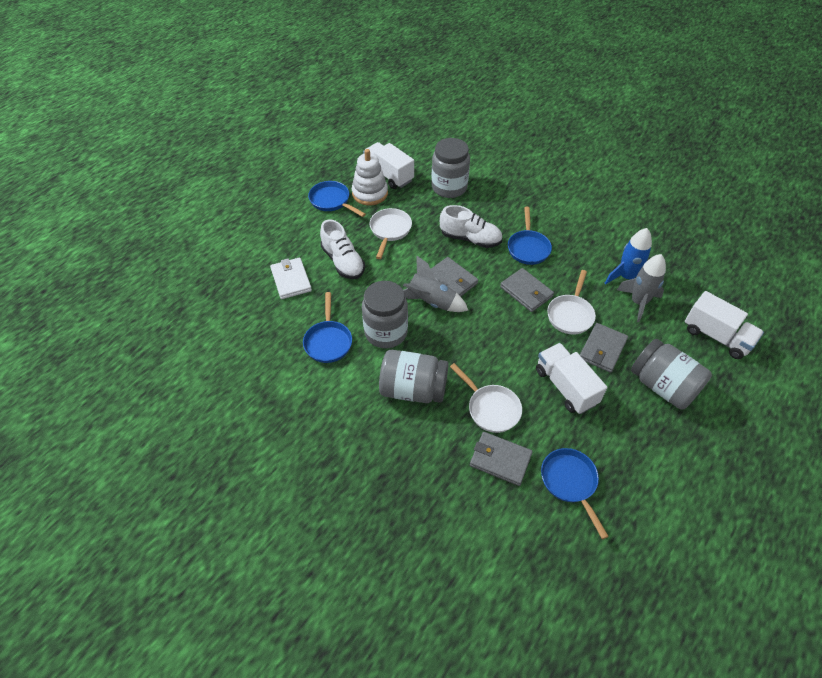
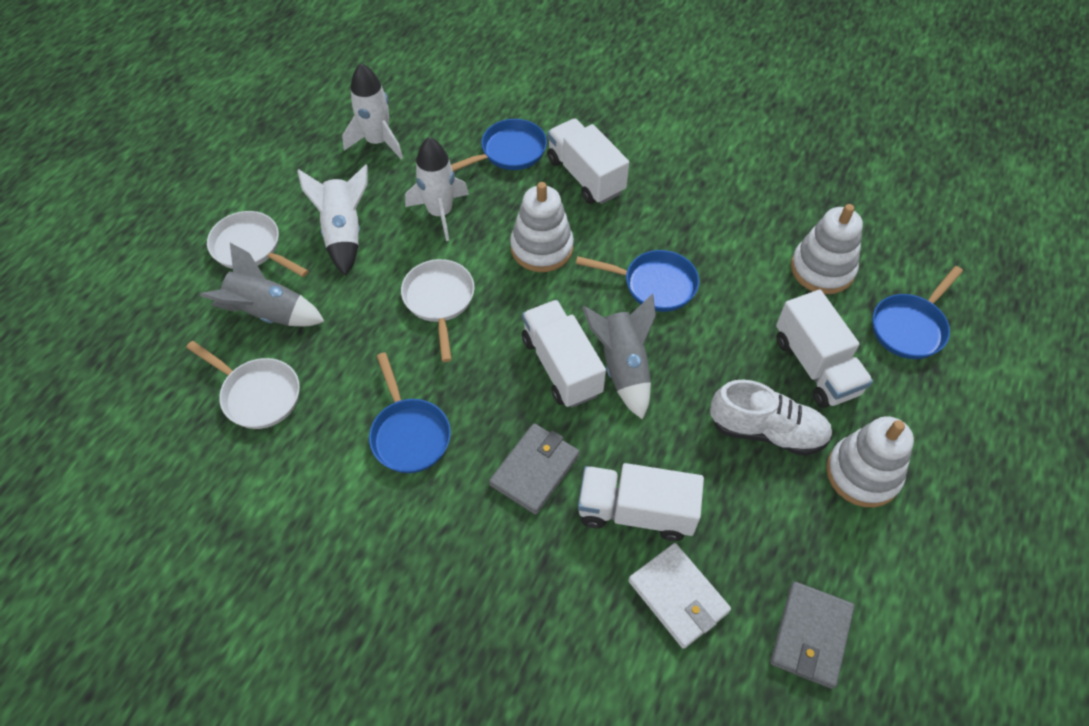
blue rocket: [605,228,652,284] = 1 -> none = 0
grey jar: [362,281,408,348] [379,350,449,403] [431,138,470,198] [631,339,712,410] = 4 -> none = 0
grey wallet: [431,257,478,297] [470,432,533,486] [500,268,554,312] [580,323,628,373] = 4 -> [489,423,580,515] [770,581,855,689] = 2
white rocket: none = 0 -> [297,164,368,276] [342,63,403,159] [405,137,469,241] = 3
white shoe: [320,219,365,279] [440,205,503,248] = 2 -> [710,380,832,456] = 1
white stacking toy: [352,149,388,205] = 1 -> [510,182,574,272] [791,204,863,294] [826,416,914,507] = 3
white truck: [363,142,414,189] [536,343,607,414] [685,291,764,359] = 3 -> [522,300,606,408] [547,118,630,204] [578,463,704,541] [776,290,873,408] = 4

